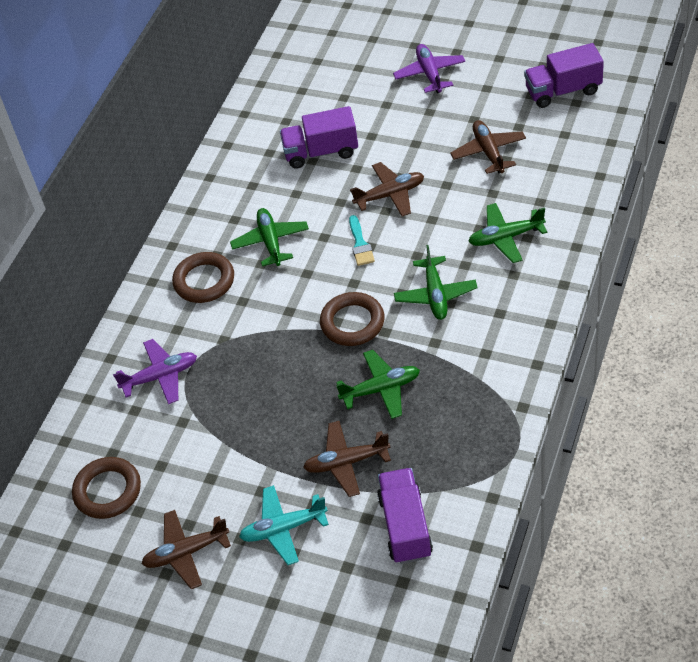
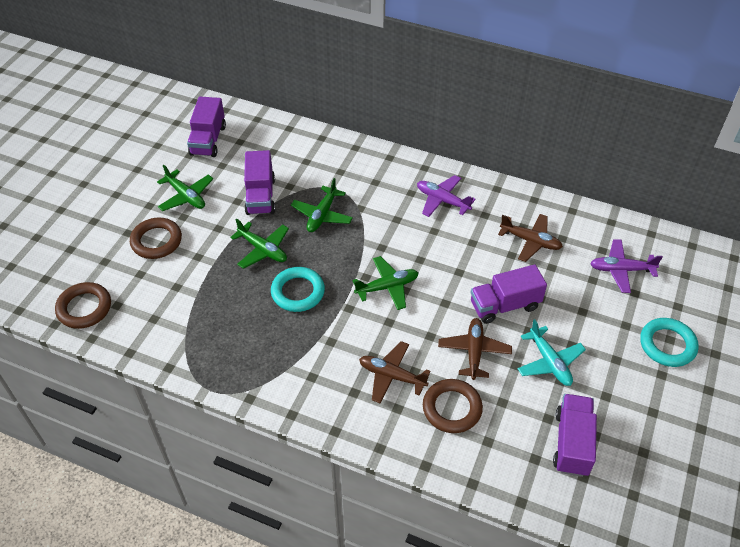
brown plane: [142,510,231,589] [303,421,391,497] [350,162,424,216] [450,120,526,174] = 4 -> [359,341,431,404] [438,318,512,380] [498,214,563,262] = 3
purple truck: [280,106,358,169] [377,468,433,564] [524,43,604,108] = 3 -> [187,97,226,157] [244,150,275,215] [470,264,547,324] [553,394,597,477] = 4
turquoise brush: [349,215,375,266] = 1 -> none = 0
turquoise ring: none = 0 -> [271,267,325,312] [640,318,699,367] = 2

